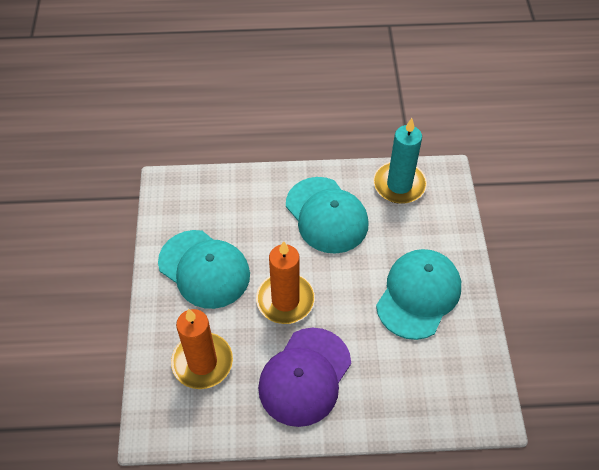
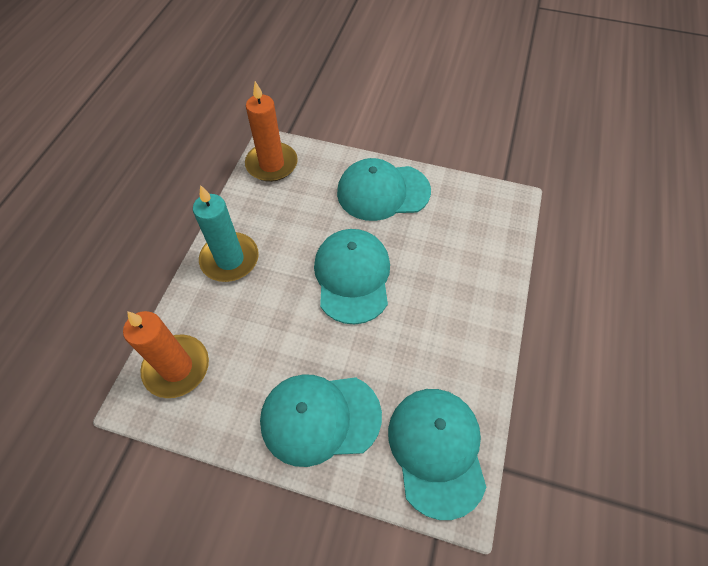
purple cap: [258,328,351,427] = 1 -> none = 0
turquoise cap: [158,230,250,309] [286,177,368,254] [376,249,461,340] = 3 -> [260,374,382,467] [314,229,390,324] [337,158,431,221] [388,389,486,520] = 4

